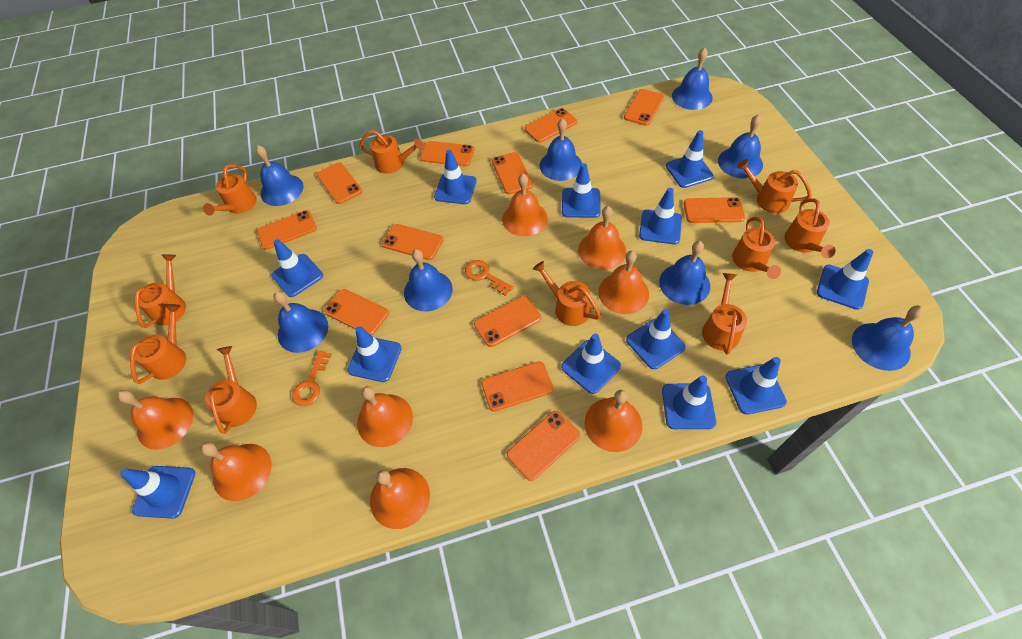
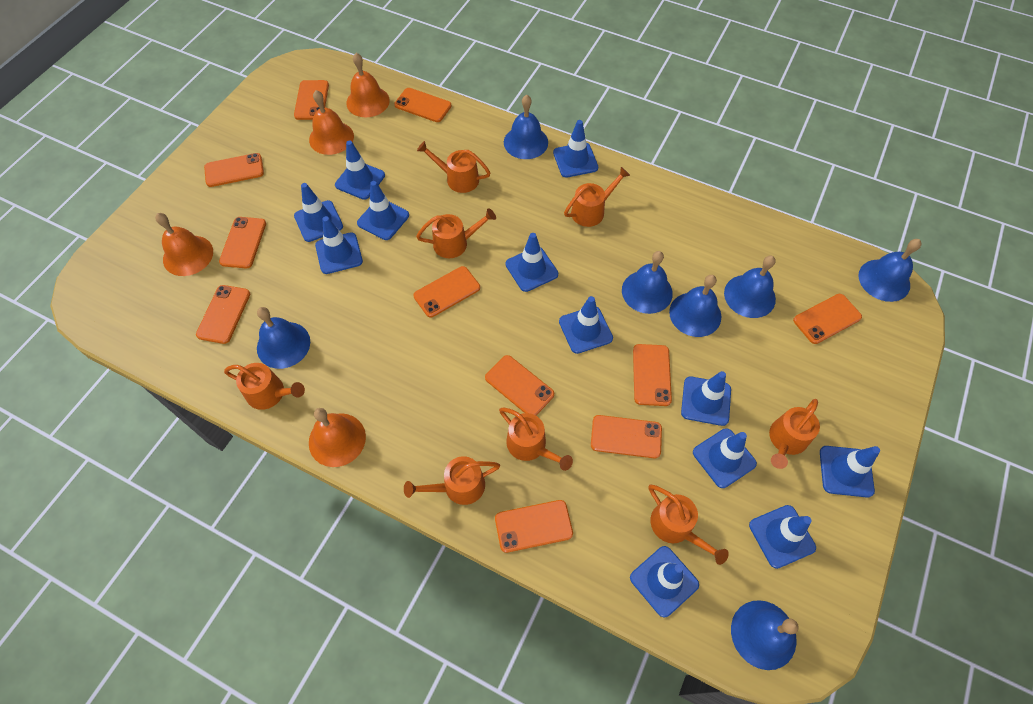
blue bell: [256,145,303,206] [274,291,328,353] [404,249,453,311] [540,118,582,181] [659,241,710,305] [672,47,713,110] [718,114,763,178] [852,306,924,371] = 8 -> [257,307,310,369] [504,95,548,159] [622,251,673,314] [669,275,721,337] [724,255,776,318] [731,600,799,670] [859,239,921,302] = 7
orange bell: [117,390,193,450] [201,442,272,501] [357,386,413,447] [370,468,430,529] [502,174,548,236] [578,206,626,270] [585,390,642,452] [598,250,649,314] = 8 -> [155,213,213,276] [309,90,354,155] [309,408,366,467] [346,53,390,117] = 4
orange key: [292,351,332,406] [465,260,514,296] = 2 -> none = 0
orange phone: [257,210,317,250] [317,162,362,204] [324,289,389,335] [382,224,443,260] [420,141,475,166] [474,296,541,347] [481,361,553,412] [492,152,533,194] [507,411,580,481] [525,108,577,143] [624,89,664,126] [684,197,745,223] = 12 -> [196,285,250,344] [204,153,264,187] [219,217,266,268] [294,80,329,120] [394,88,452,122] [413,266,480,317] [485,355,554,416] [495,500,573,553] [591,415,662,459] [633,344,672,406] [793,294,862,344] = 11
orange watering can: [130,304,186,384] [135,254,186,328] [203,164,257,216] [205,346,257,434] [359,130,424,174] [533,261,601,326] [702,273,747,355] [732,217,781,279] [737,159,812,213] [784,198,836,258] = 10 -> [224,363,305,410] [404,456,500,505] [416,208,496,258] [417,141,490,193] [499,408,573,471] [564,167,630,227] [649,485,729,565] [769,399,820,469] = 8

